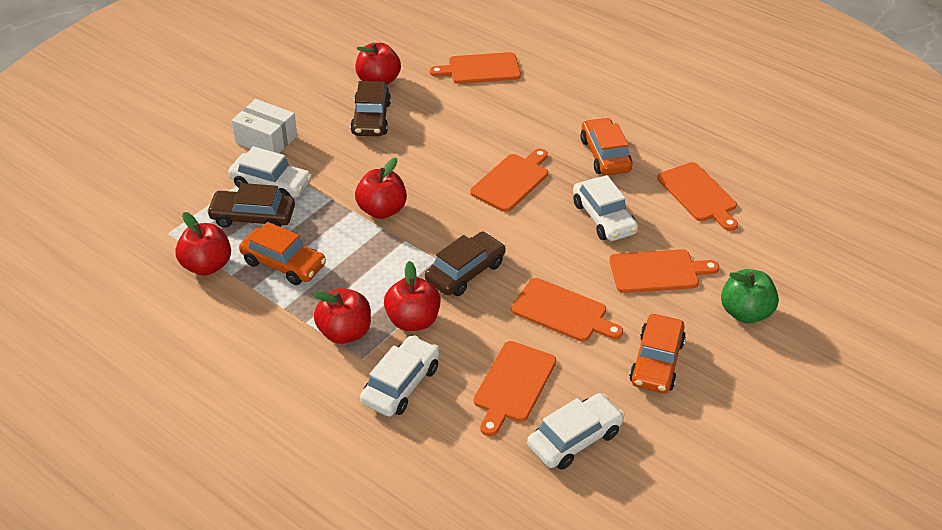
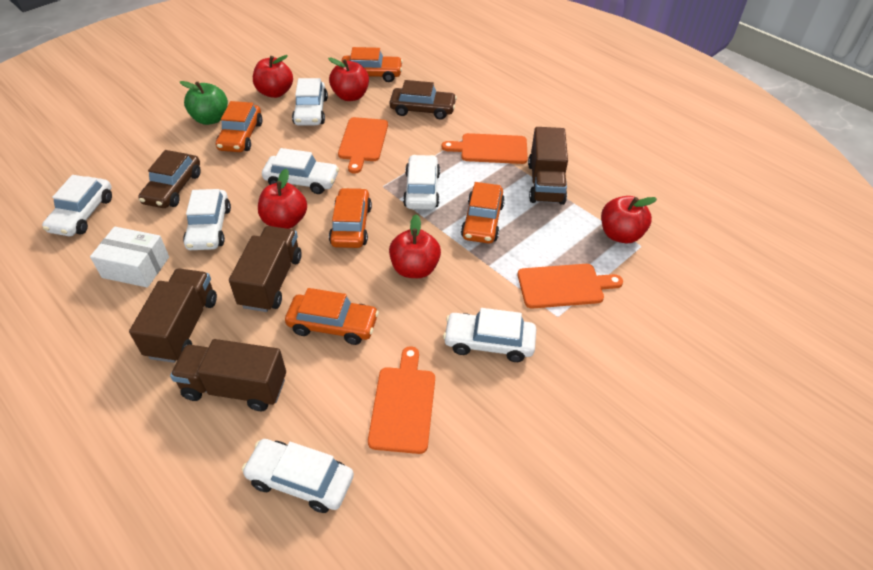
brown car: [207,183,295,228] [350,81,391,136] [425,231,506,296] = 3 -> [138,150,201,208] [390,80,457,120] = 2
brown truck: none = 0 -> [129,268,217,363] [170,339,286,411] [229,226,302,312] [528,127,568,205] = 4
orange car: [239,222,326,285] [580,117,632,175] [629,314,686,393] = 3 -> [216,101,263,152] [285,288,379,345] [329,188,372,248] [341,47,403,82] [461,182,505,243] = 5
orange cutting board: [430,52,521,84] [470,149,548,212] [474,341,556,436] [511,278,623,342] [609,249,719,293] [657,162,738,231] = 6 -> [338,117,388,174] [368,346,435,454] [442,133,528,164] [518,264,623,309] = 4
white car: [228,146,312,197] [360,335,440,417] [527,393,624,470] [573,175,638,241] = 4 -> [42,175,112,236] [183,189,231,250] [242,439,354,513] [262,148,339,194] [292,78,328,126] [403,155,440,210] [443,308,536,362] = 7

